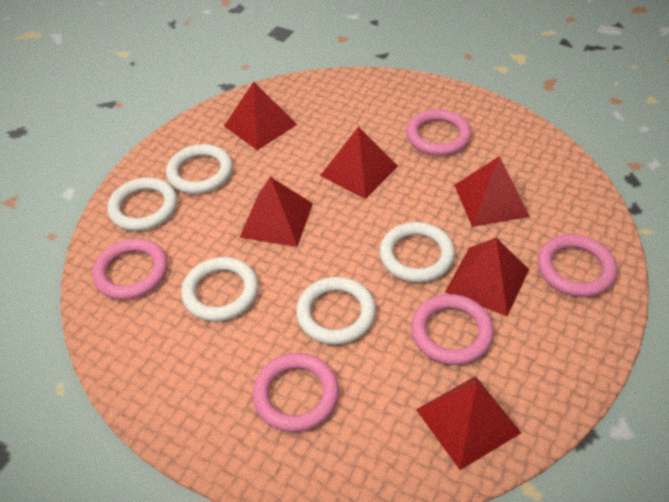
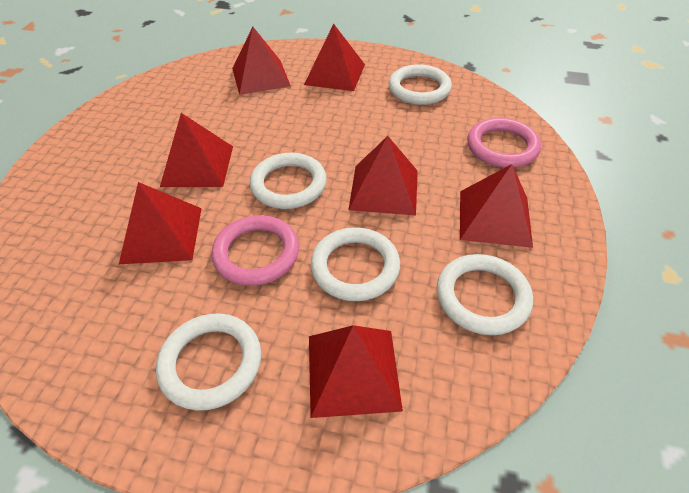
pink ring: [92,238,168,300] [253,353,339,432] [406,109,472,156] [411,294,494,365] [538,234,617,297] = 5 -> [211,215,299,286] [467,118,541,168] = 2
red pyramid: [224,82,297,150] [239,177,313,247] [320,127,398,199] [416,376,521,470] [445,238,529,316] [454,156,530,227] = 6 -> [119,182,202,264] [160,113,233,187] [232,27,291,95] [304,24,365,91] [309,325,403,418] [349,136,418,215] [460,164,533,248] = 7

